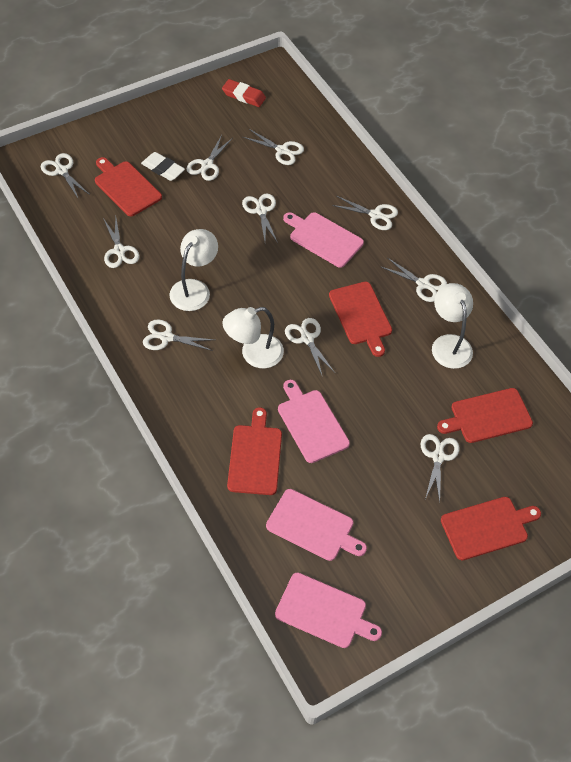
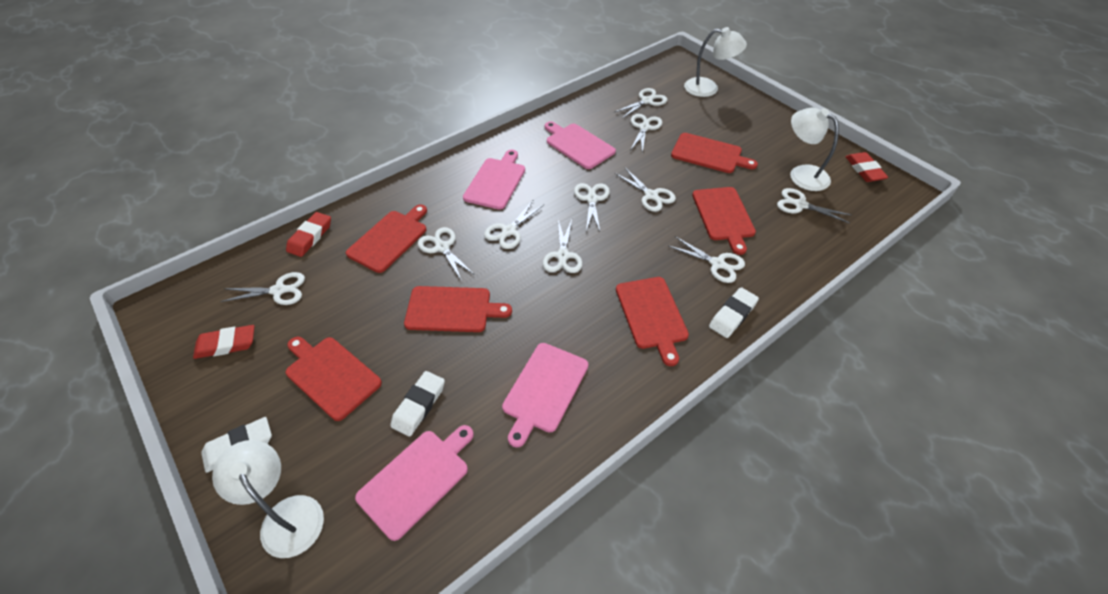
red cutting board: [95,157,162,216] [227,407,282,495] [329,282,392,357] [437,388,533,443] [441,497,541,560] = 5 -> [286,337,382,421] [346,205,427,273] [404,286,512,332] [616,277,689,366] [671,133,758,173] [692,187,756,255] = 6
red eraser: [222,79,266,107] = 1 -> [193,325,255,359] [286,212,331,257] [846,152,888,182] = 3
white eraser: [141,152,185,181] = 1 -> [201,417,272,473] [390,371,445,437] [709,287,759,338] = 3

